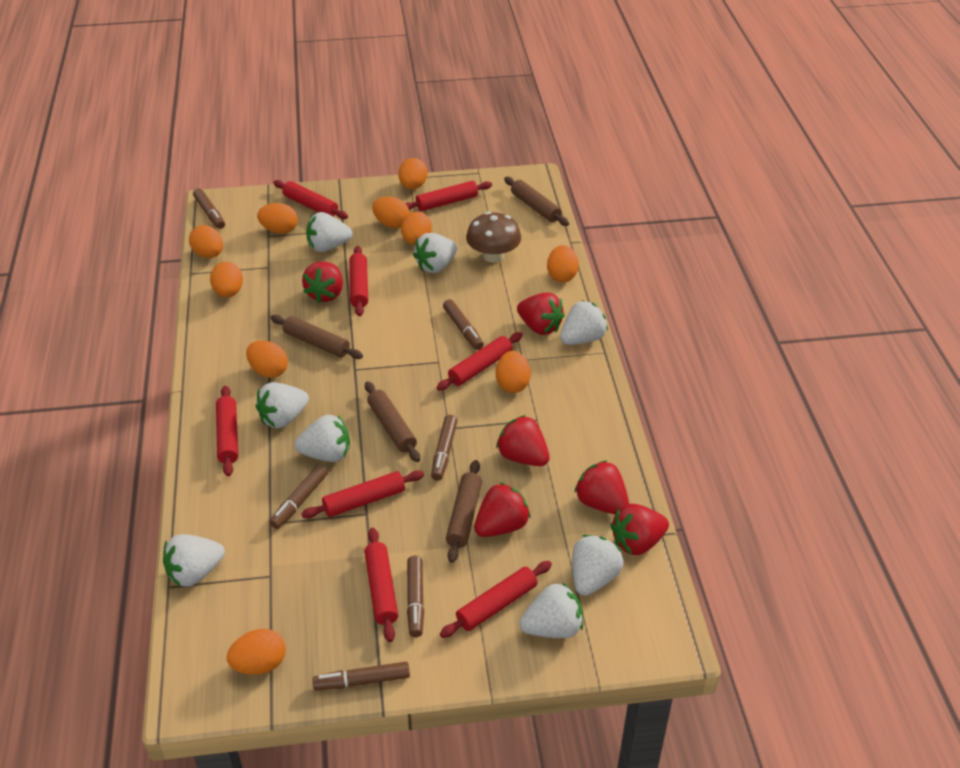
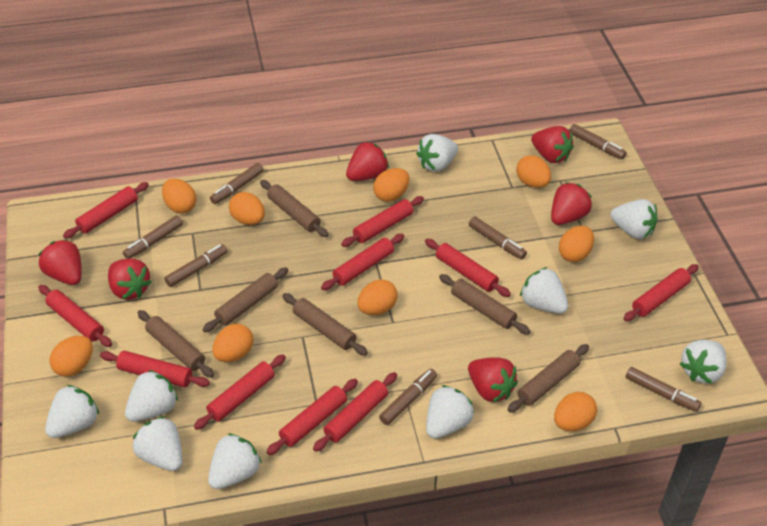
brown marker: [193,188,225,229] [269,465,328,529] [313,662,410,690] [407,556,424,637] [431,415,457,481] [443,299,484,350] = 6 -> [123,216,183,259] [164,244,228,287] [210,163,264,204] [379,369,437,425] [469,217,527,259] [569,124,627,159] [626,367,701,412] = 7
brown mushroom: [466,212,521,263] = 1 -> none = 0
brown rolling pin: [270,315,363,359] [365,381,420,462] [446,460,482,563] [504,177,569,226] = 4 -> [138,310,214,378] [203,267,288,332] [260,180,328,237] [282,293,368,356] [439,274,530,334] [507,344,589,413] = 6
orange egg: [189,225,223,258] [210,262,243,297] [227,629,286,675] [246,340,288,378] [257,203,298,234] [372,196,410,228] [398,158,428,189] [401,212,432,245] [496,351,531,393] [547,245,579,282] = 10 -> [50,336,93,377] [162,178,196,214] [212,324,253,362] [229,192,265,225] [357,280,398,315] [373,168,409,202] [516,155,551,188] [554,392,597,431] [559,226,594,262] = 9
red rolling pin: [216,386,238,476] [273,180,348,219] [301,470,424,518] [349,246,368,316] [365,528,398,642] [406,181,492,211] [436,332,523,391] [440,561,552,638] = 8 -> [38,285,112,347] [63,182,149,239] [100,351,210,387] [194,354,286,430] [266,379,358,455] [313,372,397,452] [321,234,404,290] [341,196,424,247] [425,239,511,297] [624,264,699,321] = 10
white strawberry: [163,534,225,587] [256,382,309,428] [294,415,350,462] [306,212,353,252] [413,233,457,273] [520,582,583,638] [560,300,608,345] [572,535,624,596] = 8 -> [45,385,99,438] [125,370,178,422] [133,416,182,471] [208,433,262,489] [416,134,458,172] [426,385,474,439] [520,267,568,314] [610,199,657,239] [680,340,727,384] = 9

